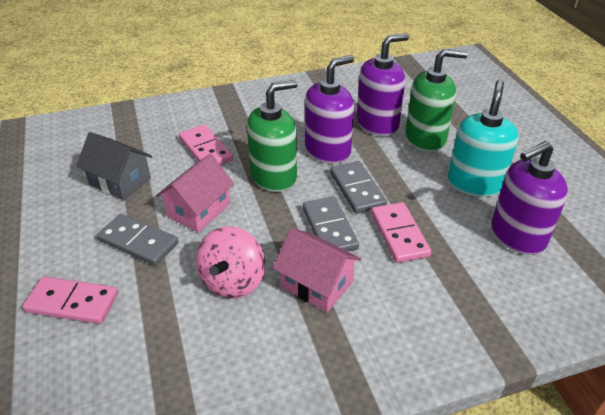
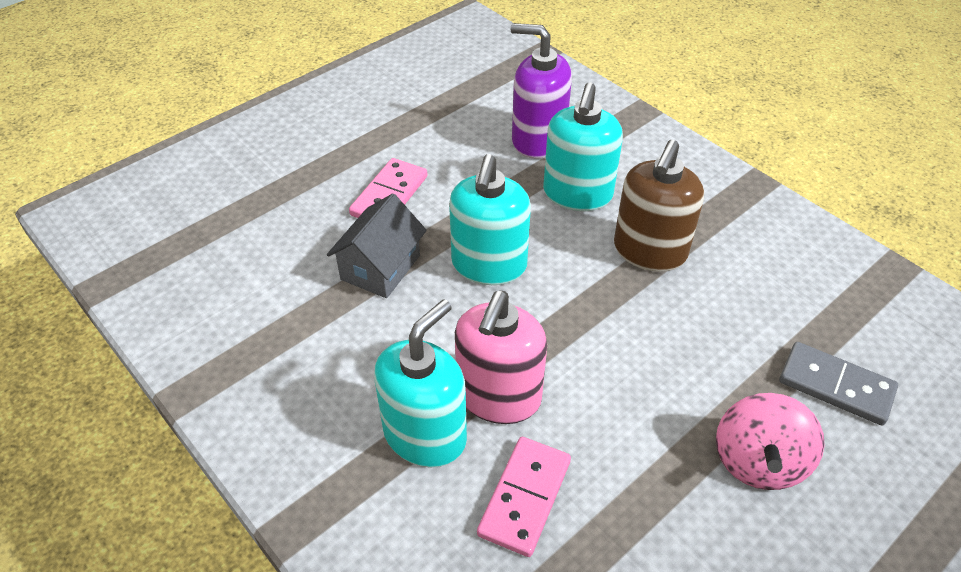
brown soap dispenser: none = 0 -> [614,140,704,272] = 1
green soap dispenser: [247,80,298,192] [405,49,468,152] = 2 -> none = 0
grey domino: [97,214,178,266] [303,196,359,251] [330,161,387,214] = 3 -> [779,342,898,425] = 1
pink domino: [23,276,118,324] [179,125,233,165] [371,202,431,263] = 3 -> [349,158,428,218] [477,437,571,557] = 2
pink house: [156,154,234,233] [273,228,361,313] = 2 -> none = 0
pink soap dispenser: none = 0 -> [455,291,547,424] = 1
purple soap dispenser: [305,55,354,164] [356,33,409,136] [491,141,568,255] = 3 -> [511,23,572,159] = 1
turquoise soap dispenser: [448,80,518,197] = 1 -> [374,299,467,468] [449,154,531,285] [543,82,623,211] = 3

